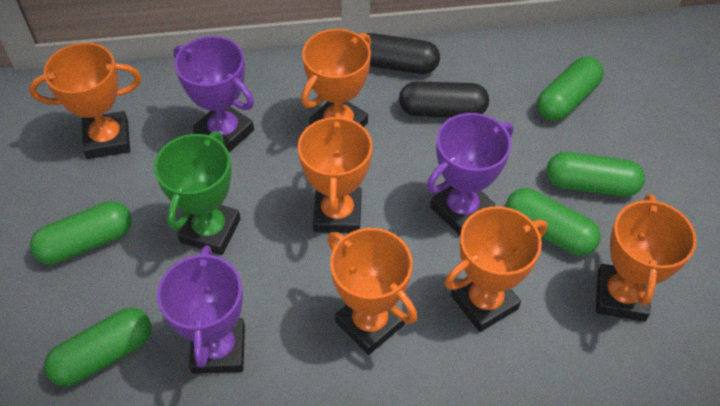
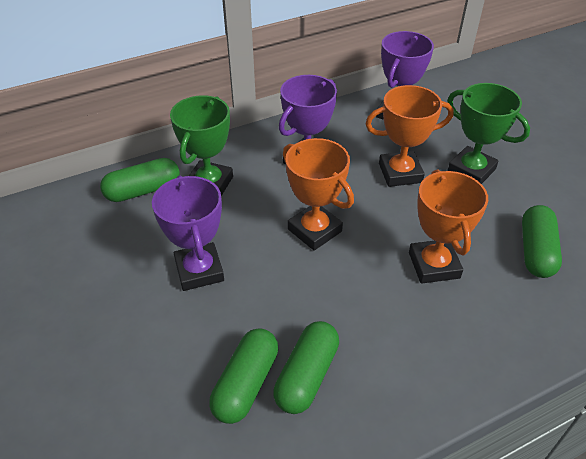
black capsule: [367,33,440,74] [399,81,489,117] = 2 -> none = 0
green capsule: [30,201,132,264] [44,308,152,387] [506,188,601,256] [537,57,604,121] [546,152,645,197] = 5 -> [100,158,180,202] [209,328,278,424] [273,321,339,414] [522,205,562,278] = 4
green trophy: [154,131,241,255] = 1 -> [170,95,233,196] [447,83,530,184] = 2
orange trophy: [29,42,141,159] [298,113,373,233] [301,29,371,127] [327,228,417,355] [445,206,547,332] [596,194,697,322] = 6 -> [283,138,354,251] [365,85,454,187] [409,169,488,284] = 3

